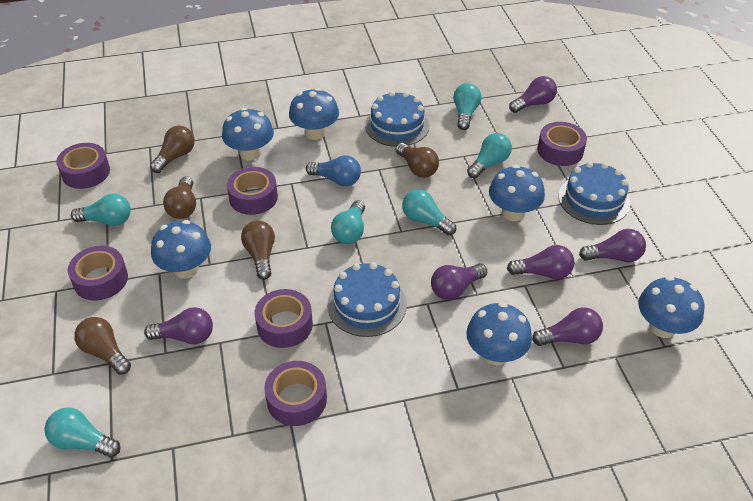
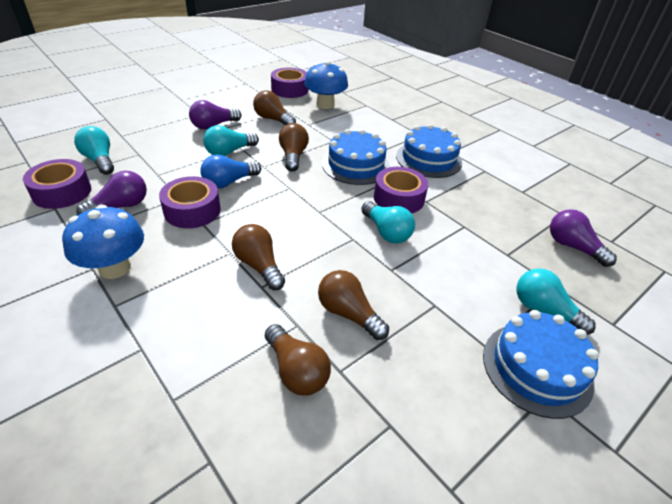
blue mushroom: [151,220,211,279] [222,108,274,161] [289,88,339,140] [466,302,532,365] [489,165,545,221] [638,276,704,338] = 6 -> [62,205,144,279] [304,61,348,109] = 2
purple light bulb: [144,307,213,344] [431,263,487,300] [507,245,574,279] [509,76,557,113] [532,307,603,346] [579,229,646,262] = 6 -> [76,171,147,215] [189,100,241,130] [550,209,617,267] = 3
purple tape: [56,143,110,189] [68,246,128,300] [227,167,278,215] [255,289,313,348] [264,361,327,426] [537,122,587,166] = 6 -> [23,159,91,209] [159,176,221,228] [271,68,308,98] [374,167,428,213] = 4
turquoise light bulb: [44,407,121,457] [71,193,131,226] [331,200,365,244] [402,189,456,236] [453,83,481,130] [467,133,512,178] = 6 -> [74,126,114,175] [203,125,259,156] [361,201,415,243] [517,268,596,335] = 4

